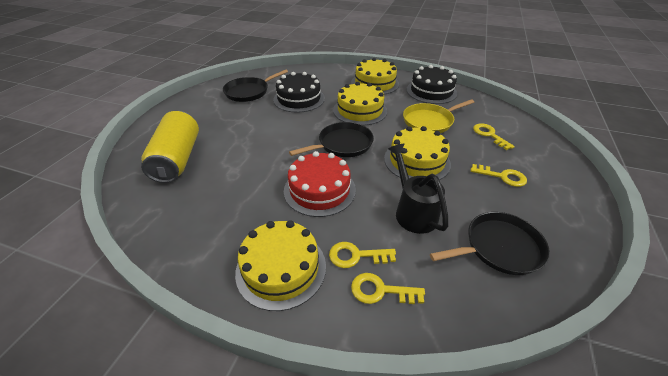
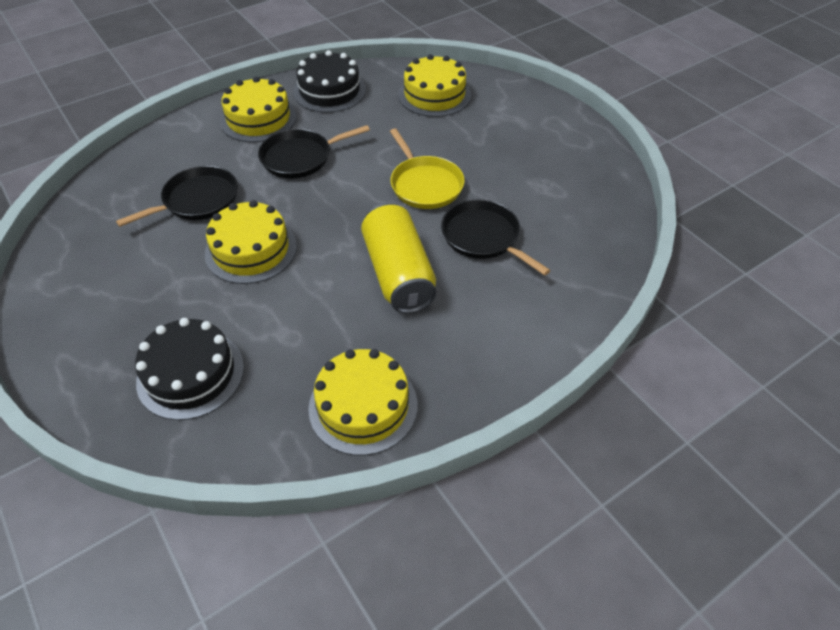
black watering can: [388,144,449,234] = 1 -> none = 0
red cake: [284,151,356,217] = 1 -> none = 0
yellow key: [329,242,396,268] [351,273,425,304] [471,164,527,187] [473,124,515,150] = 4 -> none = 0

